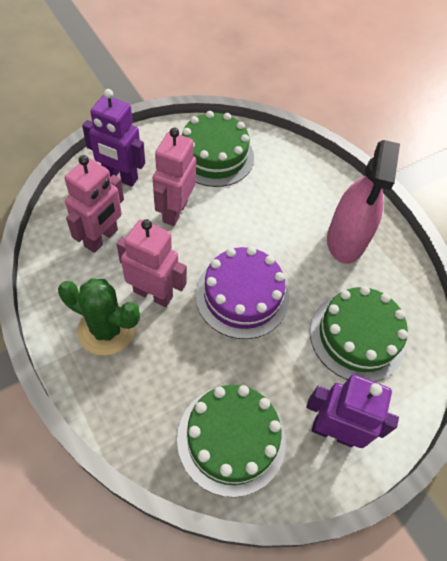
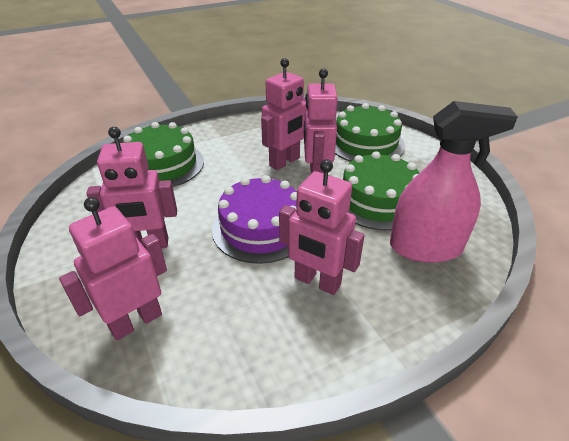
green cactus: [58,278,140,355] = 1 -> none = 0
pink robot: [65,155,124,253] [117,219,187,307] [153,128,196,226] = 3 -> [59,197,167,340] [86,127,177,248] [261,58,306,170] [279,159,365,295] [304,69,338,173] = 5
purple robot: [82,89,145,187] [306,375,399,448] = 2 -> none = 0

